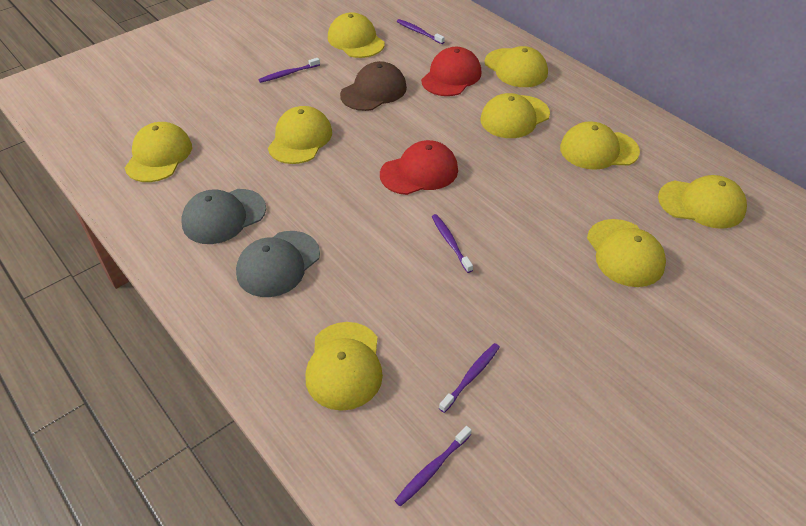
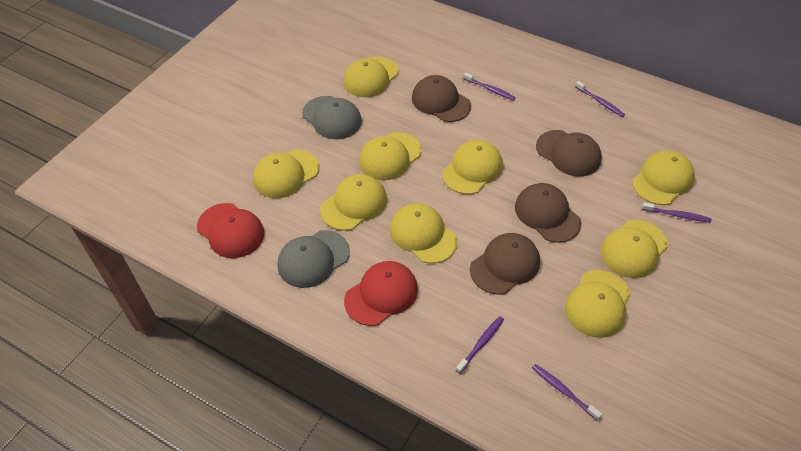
brown cap: [340,61,407,111] = 1 -> [412,75,471,122] [470,233,540,295] [515,183,581,243] [536,130,602,177] = 4

